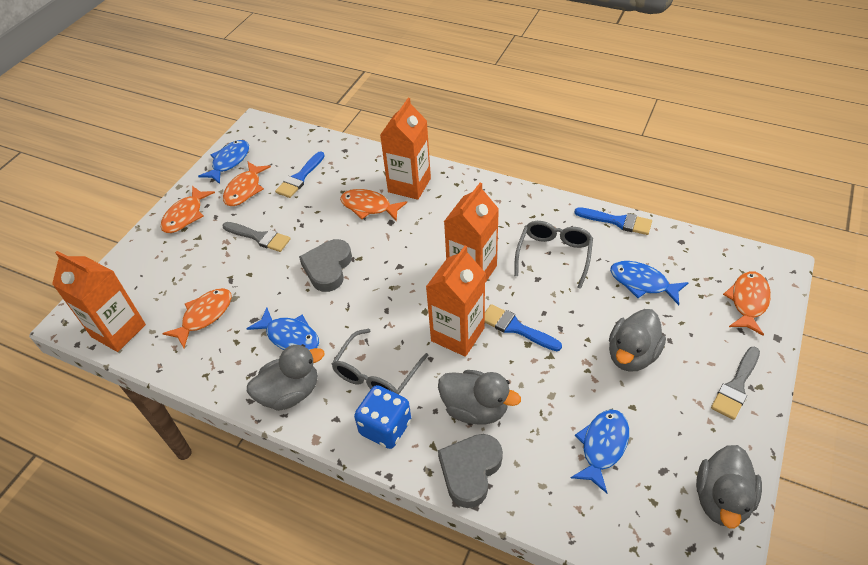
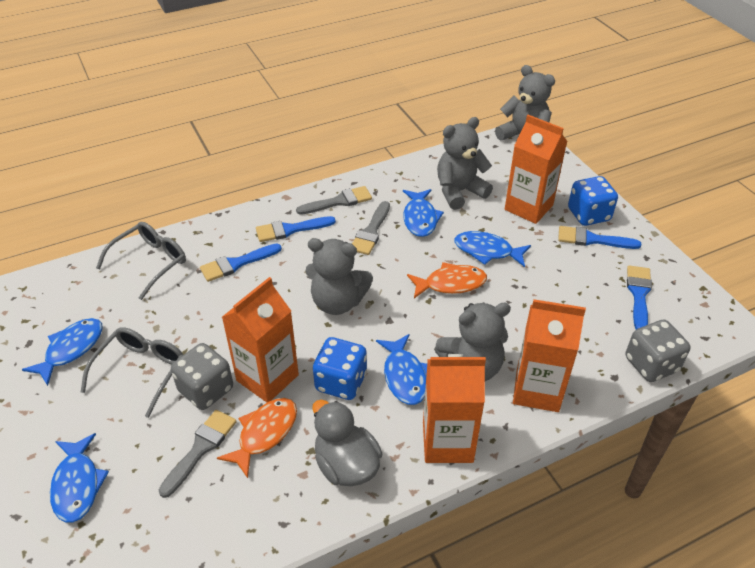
blue brush: [275,152,325,198] [485,304,562,351] [574,207,652,235] = 3 -> [200,244,282,282] [256,216,336,242] [558,226,641,249] [627,265,652,329] = 4
blue dice: [354,385,411,449] = 1 -> [313,337,367,400] [568,176,618,226] = 2
blue fish: [198,140,249,184] [247,307,319,350] [571,409,629,493] [610,261,689,305] = 4 -> [22,318,103,386] [50,433,109,523] [376,334,427,405] [403,189,444,237] [454,231,531,267] = 5
grey brush: [223,222,291,252] [711,347,760,420] = 2 -> [159,410,237,498] [296,186,372,215] [352,201,390,255] = 3
grey dice: none = 0 -> [171,343,233,410] [626,320,690,382] = 2
grey duck: [247,344,324,411] [438,370,521,425] [609,309,666,372] [696,445,762,528] = 4 -> [312,400,382,486] = 1
grey heart: [299,239,352,292] [438,434,503,508] = 2 -> none = 0
grey teddy bear: none = 0 -> [305,238,373,315] [434,303,511,381] [437,117,493,210] [495,65,555,141] = 4
orange fish: [161,186,215,233] [162,288,232,348] [223,162,271,206] [340,189,407,221] [723,271,771,336] = 5 -> [217,398,297,478] [407,262,487,298] = 2

